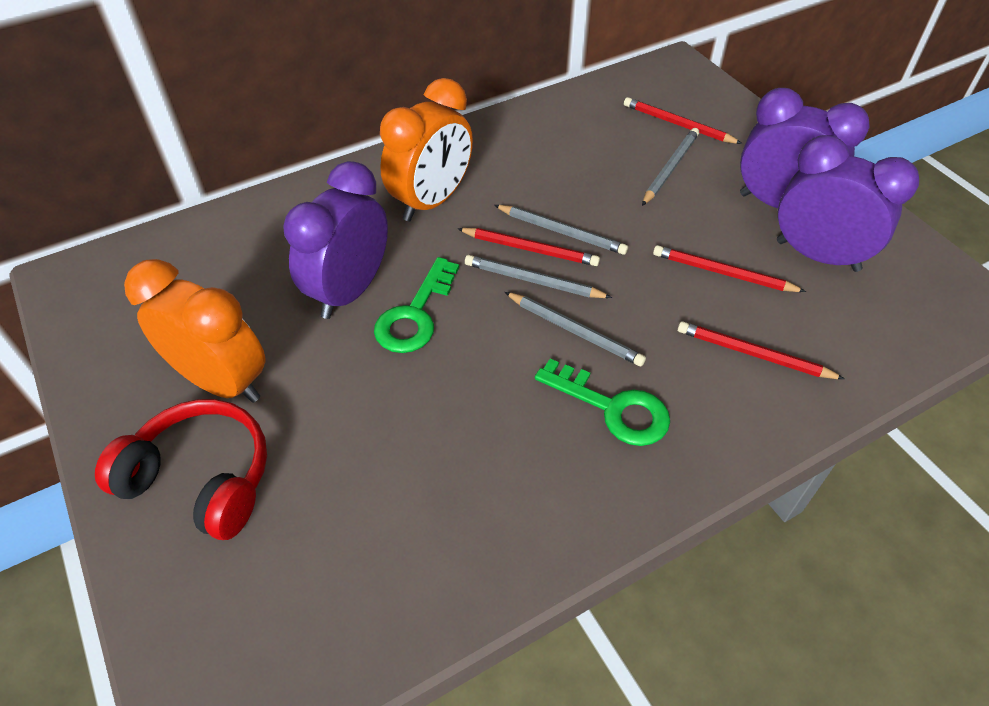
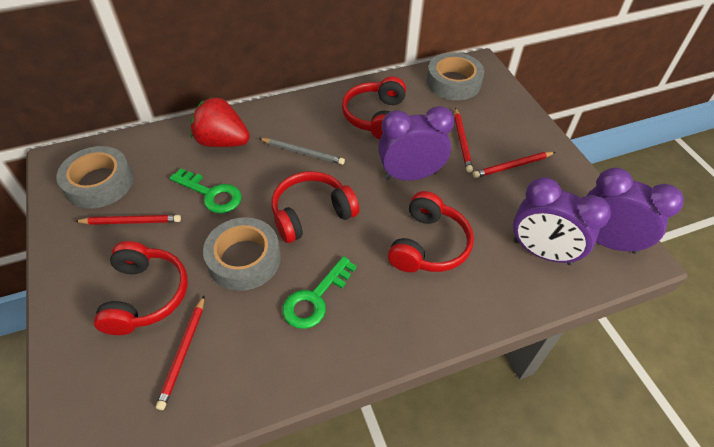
grey pencil: [465,255,612,298] [494,205,628,255] [505,292,646,366] [642,128,699,206] = 4 -> [259,138,345,165] = 1
grey tape: none = 0 -> [56,146,133,209] [203,217,281,291] [427,52,484,100] = 3
orange clock: [124,259,265,403] [380,78,473,221] = 2 -> none = 0
red headphones: [95,399,267,540] = 1 -> [94,241,188,335] [272,171,359,243] [342,76,406,139] [388,191,474,272] = 4
red strawberry: none = 0 -> [190,96,250,147] = 1

